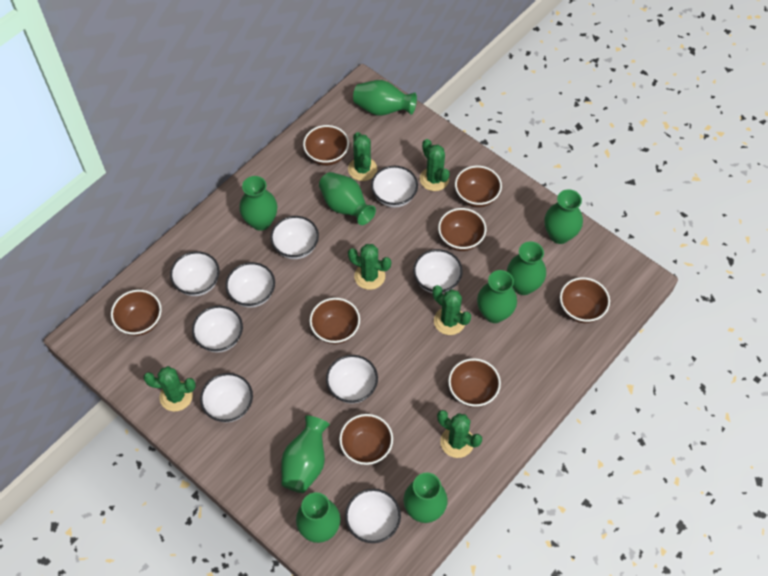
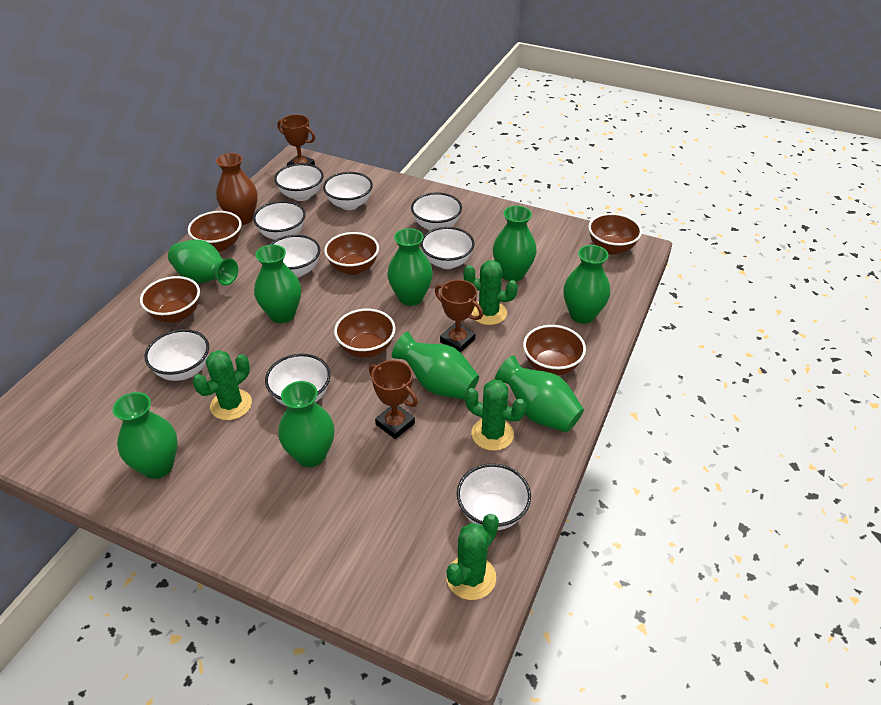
brown bowl: [111,290,162,336] [303,125,349,166] [310,298,360,344] [339,414,393,465] [438,208,486,251] [448,358,501,407] [455,166,502,207] [560,277,610,323] = 8 -> [140,276,200,323] [188,211,242,252] [324,232,379,275] [334,309,395,358] [523,325,586,376] [588,213,642,255] = 6
brown trophy: none = 0 -> [277,114,315,166] [369,360,418,439] [435,280,483,353] = 3
brown vase: none = 0 -> [216,153,258,225] = 1
green cactus: [143,366,196,411] [348,132,377,181] [348,244,391,290] [420,139,450,191] [432,285,471,335] [437,410,482,458] = 6 -> [193,350,252,420] [447,514,499,600] [464,260,518,325] [465,379,526,451] = 4

